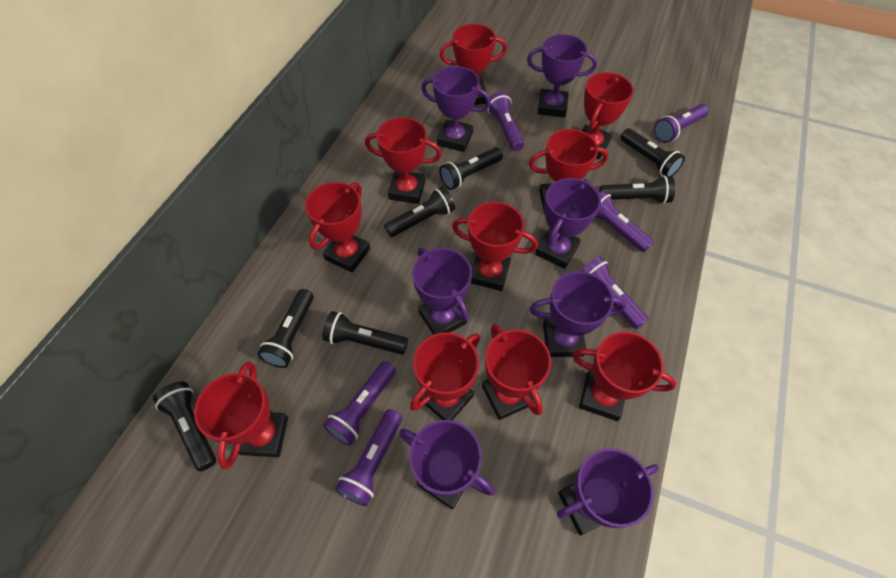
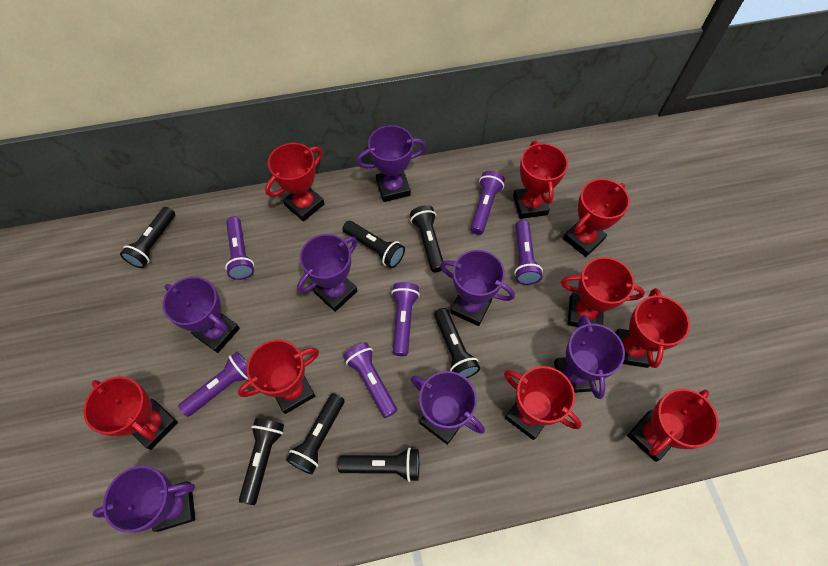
red trophy: [194,362,288,469] [305,182,370,273] [365,117,442,204] [410,332,480,420] [440,24,507,105] [452,202,538,291] [482,324,551,420] [529,129,609,214] [572,331,676,421] [582,72,634,159] = 10 -> [83,376,178,450] [238,340,319,414] [265,143,325,221] [504,366,582,440] [513,141,568,219] [561,257,645,327] [563,179,630,257] [615,288,690,368] [627,389,719,462] = 9

